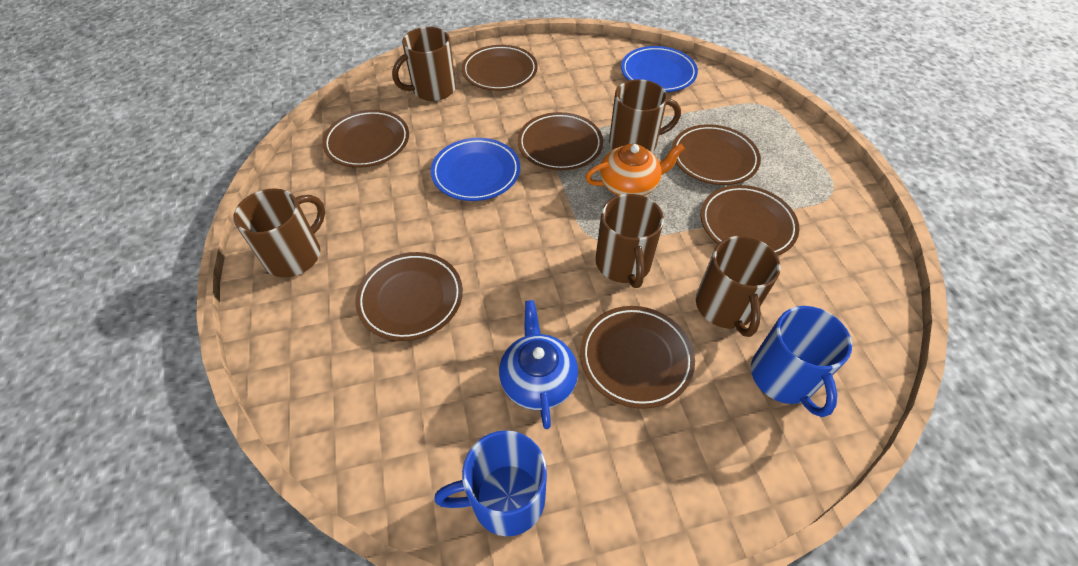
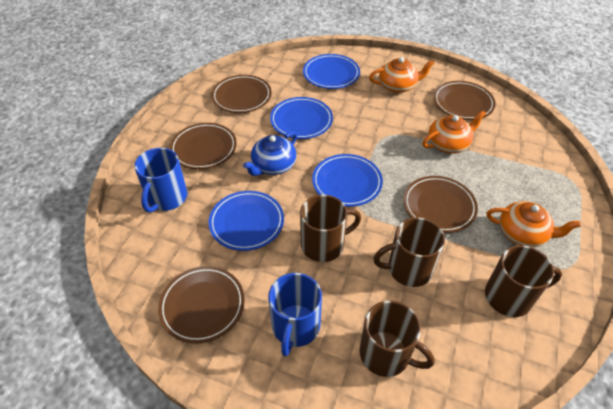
blue plate: [431,138,520,201] [621,46,698,92] = 2 -> [209,191,284,251] [270,97,333,139] [303,54,360,89] [312,154,383,207] = 4
brown mug: [233,188,325,278] [392,27,456,101] [595,194,664,288] [609,79,681,153] [696,236,781,337] = 5 -> [300,195,361,262] [359,301,434,377] [373,217,445,287] [485,245,562,317] = 4
brown plate: [322,110,409,168] [355,252,463,341] [462,45,538,91] [518,112,603,171] [580,306,695,409] [672,124,761,185] [701,185,799,256] = 7 -> [158,266,245,343] [170,123,237,169] [211,75,272,113] [403,176,478,233] [434,81,496,120] = 5
orange teapot: [585,143,685,196] = 1 -> [369,57,434,93] [422,110,486,154] [487,201,581,247] = 3

